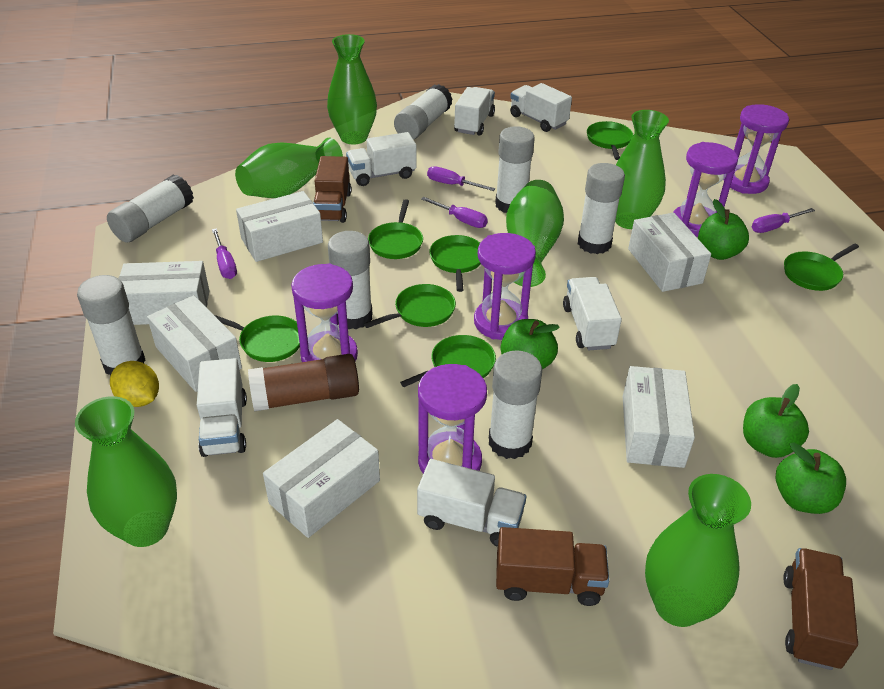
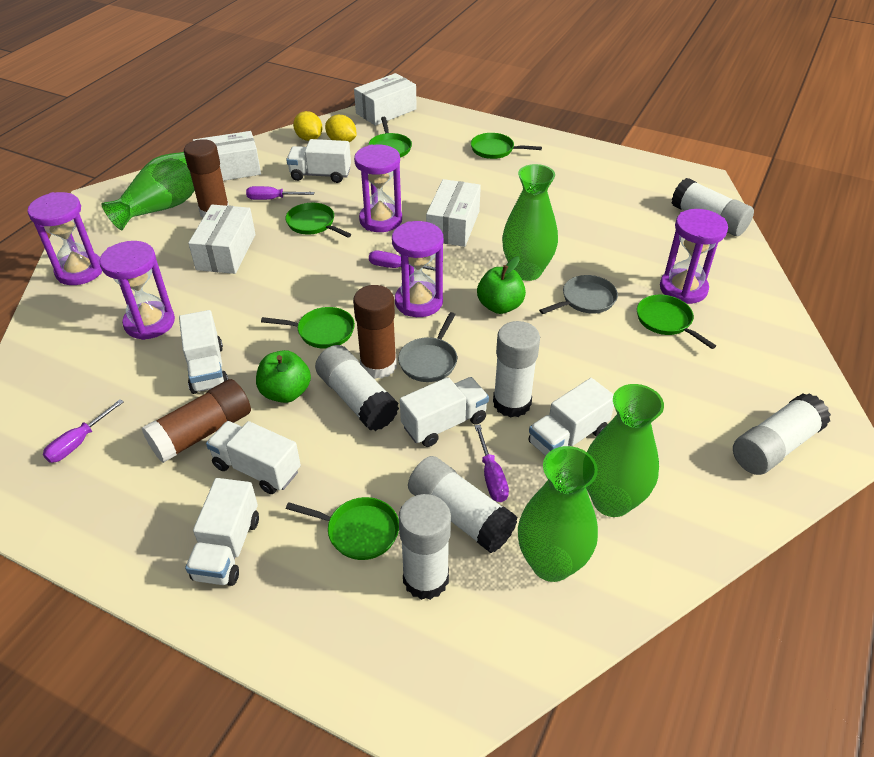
brown glue stick: [248,354,359,411] = 1 -> [142,379,251,463] [184,139,229,217] [353,285,397,379] = 3
brown truck: [313,156,351,223] [496,527,609,606] [783,548,858,670] = 3 -> none = 0
green apple: [501,319,560,369] [698,199,749,260] [743,384,809,458] [776,442,846,514] = 4 -> [256,350,311,403] [477,256,526,314] = 2
green pan: [214,315,300,362] [364,284,456,328] [368,199,423,259] [400,335,496,387] [429,235,481,292] [587,121,633,160] [784,243,859,291] = 7 -> [261,307,355,349] [285,203,352,237] [286,497,399,560] [368,117,412,158] [471,133,542,159] [637,295,716,349] = 6
green vase: [75,396,177,547] [235,138,343,198] [327,34,377,145] [506,180,564,287] [615,110,669,229] [645,474,751,627] = 6 -> [101,152,195,230] [502,164,558,281] [518,446,598,582] [586,384,664,517] = 4
grey pan: none = 0 -> [398,312,457,382] [539,275,618,314] = 2
white box: [118,261,209,325] [147,295,242,392] [236,191,323,262] [263,419,380,538] [623,366,695,468] [628,213,711,292] = 6 -> [188,204,256,274] [193,131,261,181] [354,73,417,126] [426,179,481,247] = 4
white glue stick: [77,275,145,376] [107,175,194,243] [328,231,373,329] [394,84,452,140] [489,350,542,459] [495,126,535,213] [578,163,625,254] = 7 -> [315,345,399,431] [398,494,451,600] [408,456,518,553] [493,321,540,417] [672,178,754,236] [733,393,831,475] = 6
yellow lemon: [110,361,159,407] = 1 -> [293,111,323,141] [325,115,356,142] = 2

